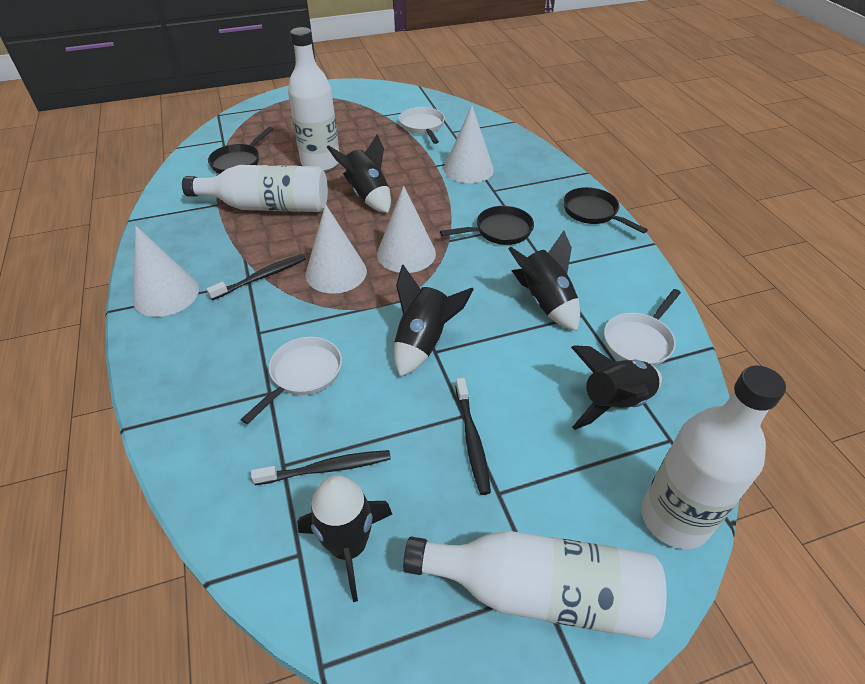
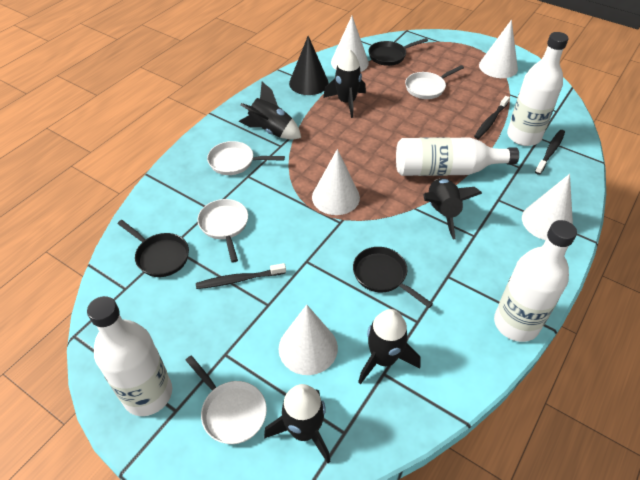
black cone: none = 0 -> [289,36,329,95] = 1
white cone: [133,226,199,317] [305,204,367,294] [377,186,436,273] [444,105,494,183] = 4 -> [279,305,338,375] [312,149,360,215] [331,16,369,72] [479,20,518,78] [522,174,573,240] = 5
white pan: [241,337,342,424] [399,107,445,144] [604,289,681,366] = 3 -> [186,356,267,444] [197,199,248,263] [207,141,285,175] [405,65,464,99] = 4

